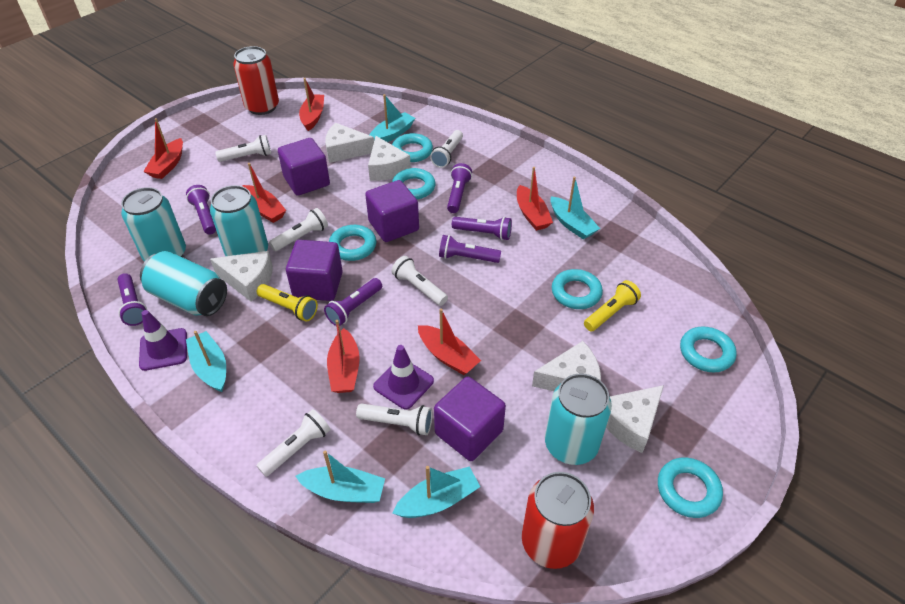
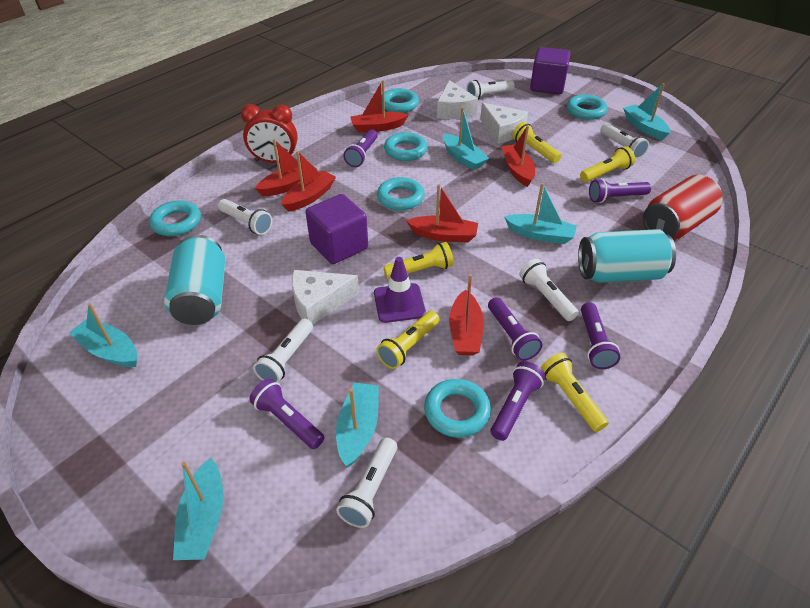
purple cube: [278,138,330,196] [286,240,343,301] [365,180,419,242] [434,377,506,461] = 4 -> [306,194,368,264] [530,47,570,94] = 2
purple traffic cone: [139,310,187,371] [373,345,434,410] = 2 -> [374,257,426,323] = 1
red can: [233,46,279,115] [522,472,594,569] = 2 -> [643,175,723,240] = 1
red clock: none = 0 -> [241,104,298,163] = 1
turquoise boat: [186,331,226,392] [296,450,385,503] [370,94,415,142] [392,466,480,518] [551,177,600,239] = 5 -> [69,303,137,367] [173,458,223,560] [336,382,379,467] [443,107,489,170] [504,183,577,244] [623,83,670,140] = 6
turquoise can: [121,187,186,262] [140,251,227,316] [210,185,268,256] [545,373,612,465] = 4 -> [164,235,225,325] [578,229,676,283] = 2
white cheese: [210,251,273,302] [325,123,374,163] [368,136,411,181] [532,341,601,391] [606,385,664,453] = 5 -> [292,270,359,324] [437,80,478,119] [480,103,528,144] = 3
yellow flashlight: [257,284,318,322] [584,280,641,331] = 2 -> [376,311,440,369] [383,242,454,279] [512,122,561,163] [541,353,608,432] [580,146,635,182] = 5

